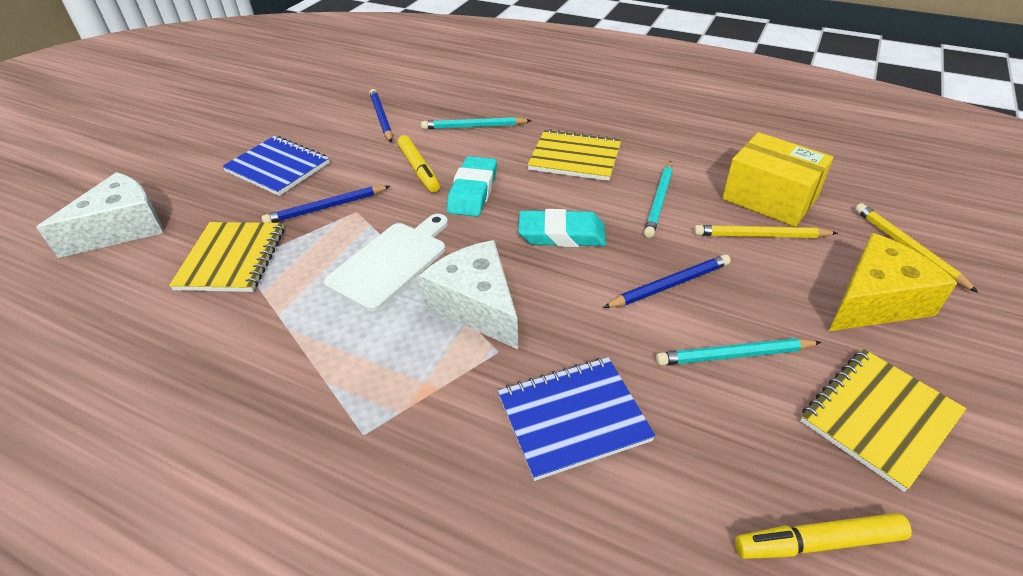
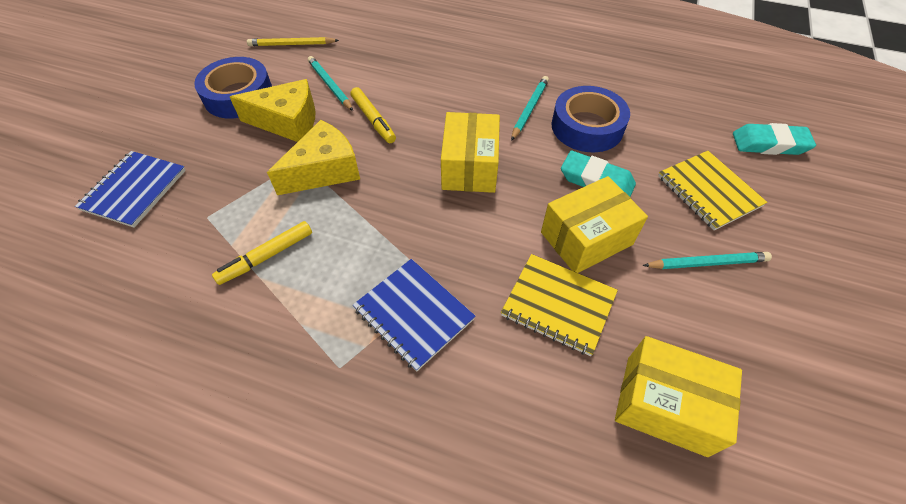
blue pencil: [262,186,390,223] [369,89,393,143] [603,254,731,308] = 3 -> none = 0
blue tape: none = 0 -> [194,57,272,119] [551,86,630,152] = 2
white cheese: [36,172,163,258] [419,240,518,349] = 2 -> none = 0
white cutting board: [324,214,448,311] = 1 -> none = 0
yellow box: [722,132,833,227] = 1 -> [441,112,500,193] [541,176,648,273] [615,336,742,457] = 3
yellow cheese: [829,233,957,331] = 1 -> [230,79,316,142] [267,120,360,195] = 2
yellow notebook: [169,222,284,292] [527,129,621,181] [800,349,967,492] = 3 -> [501,254,618,356] [658,151,767,230] = 2
yellow pencil: [694,225,838,238] [855,203,978,293] = 2 -> [247,37,339,46] = 1

